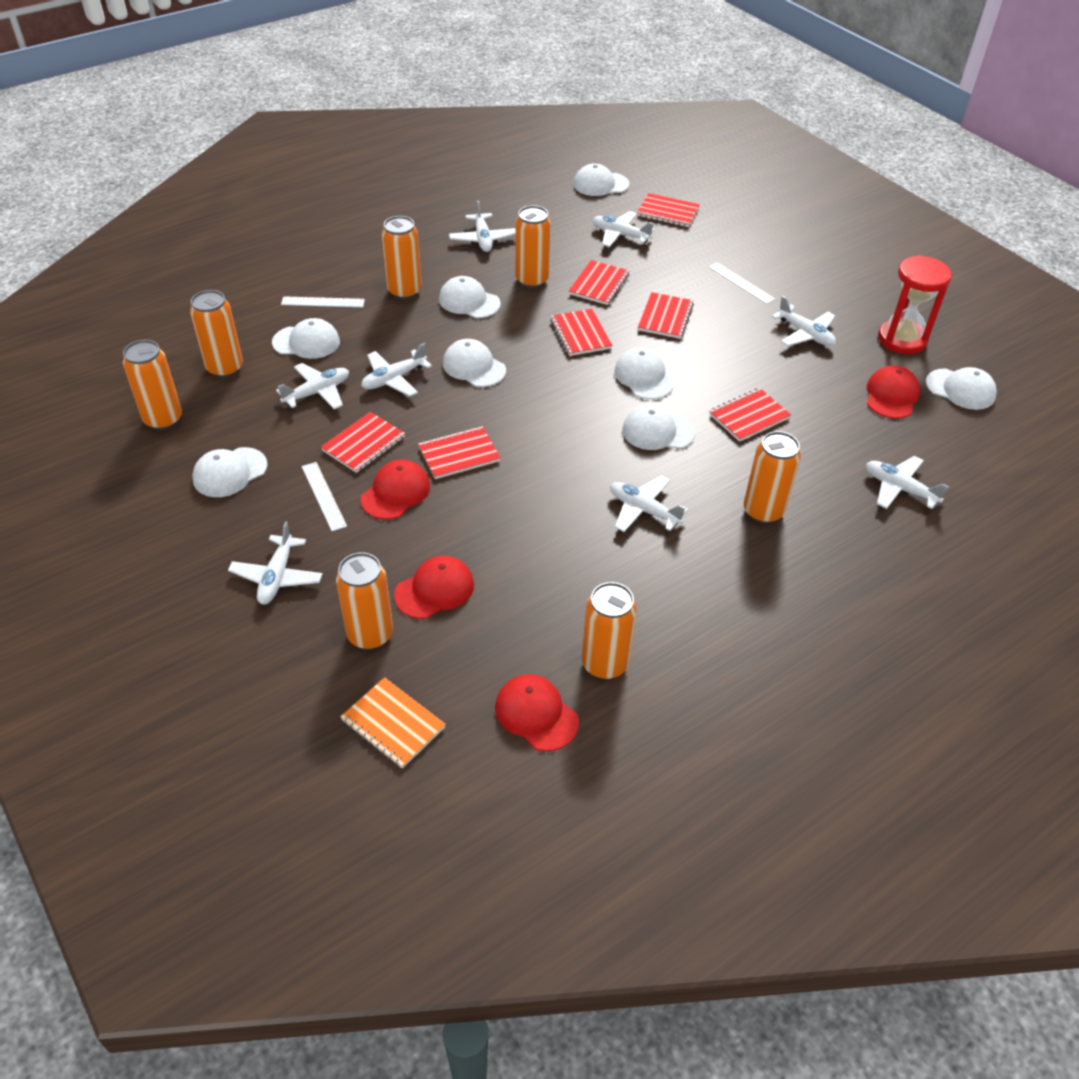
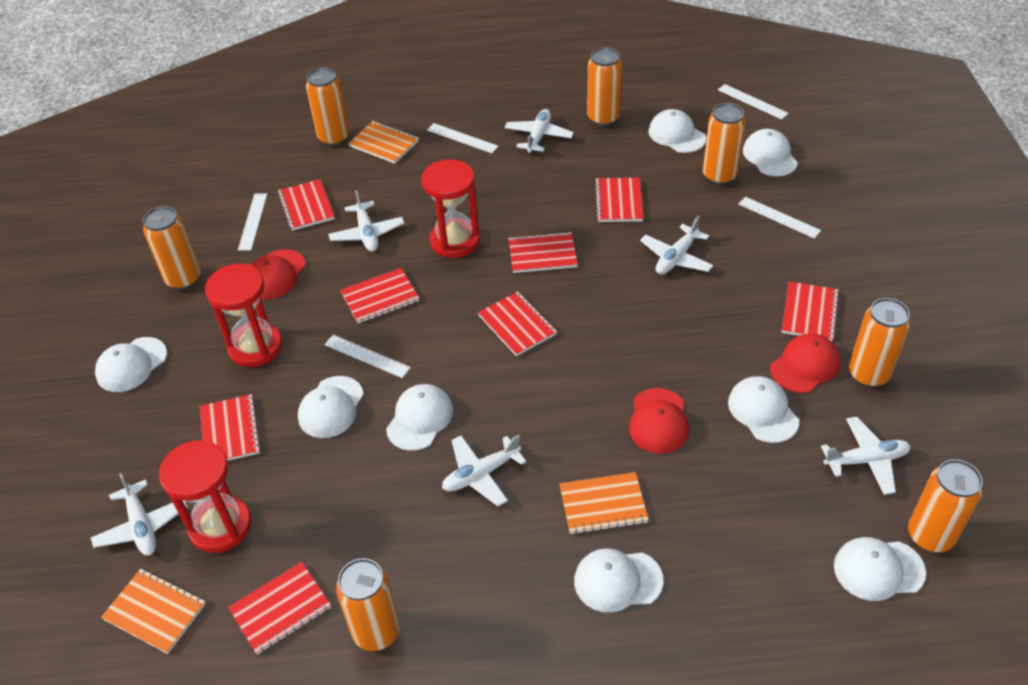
orange notebook: [340,677,446,768] = 1 -> [101,569,206,654] [348,121,419,164] [559,472,649,534] = 3
red cap: [361,460,430,519] [394,556,474,619] [495,674,579,751] [867,366,920,418] = 4 -> [251,249,306,299] [629,388,689,454] [770,333,840,393] = 3
red hourglass: [878,255,952,354] = 1 -> [159,440,251,553] [205,264,283,367] [421,159,480,258] = 3
red notebook: [321,412,405,473] [418,426,500,479] [550,309,612,356] [569,260,629,305] [637,193,700,227] [638,292,694,339] [709,388,791,442] = 7 -> [200,394,261,461] [228,562,331,654] [278,179,335,231] [340,268,419,323] [478,292,557,356] [508,232,578,273] [594,178,643,222] [781,281,840,341] = 8
white plane: [228,521,323,605] [276,363,349,409] [361,343,432,397] [449,200,516,252] [592,211,655,247] [610,476,688,532] [772,296,836,346] [866,456,949,509] = 8 -> [91,473,188,556] [328,190,404,252] [442,435,526,506] [504,109,574,154] [640,216,714,275] [821,417,911,495] = 6
white ruler: [281,296,365,307] [302,462,347,531] [709,262,775,304] = 3 -> [238,193,267,251] [325,335,411,378] [427,123,499,153] [718,84,789,120] [739,197,821,239] = 5

